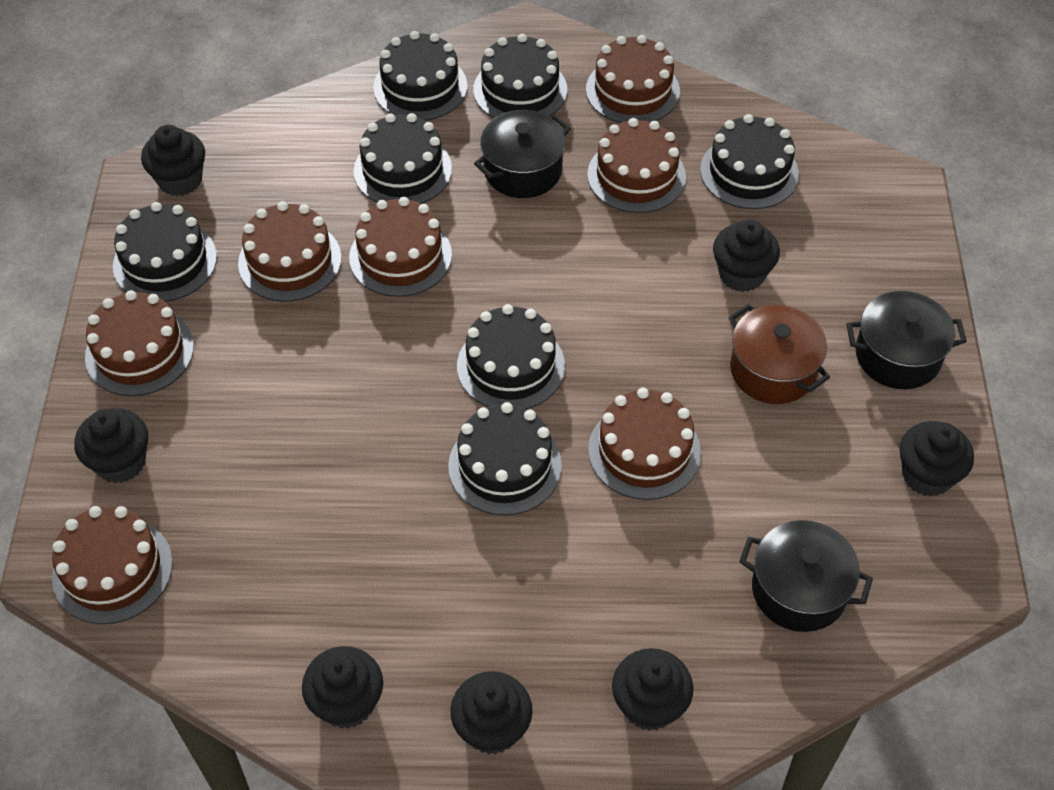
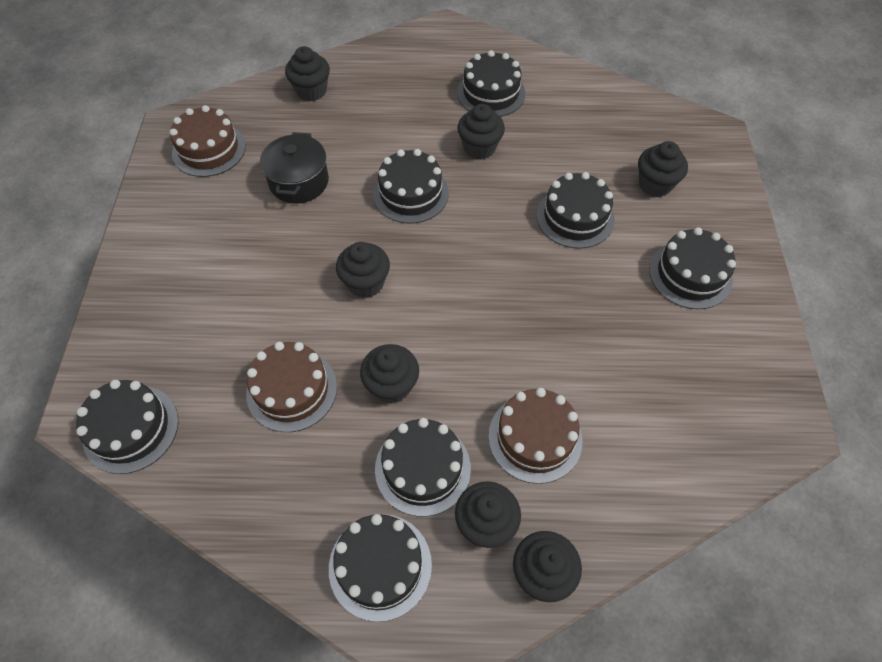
black pot: [474,110,571,198] [739,520,873,632] [846,291,967,389] = 3 -> [260,132,329,204] = 1
brown cake: [52,506,173,624] [85,290,194,396] [238,201,342,302] [349,197,452,297] [586,35,680,123] [587,118,686,213] [588,388,701,500] = 7 -> [169,105,246,177] [246,342,337,432] [488,388,582,484] = 3
brown pot: [728,304,830,404] = 1 -> none = 0

